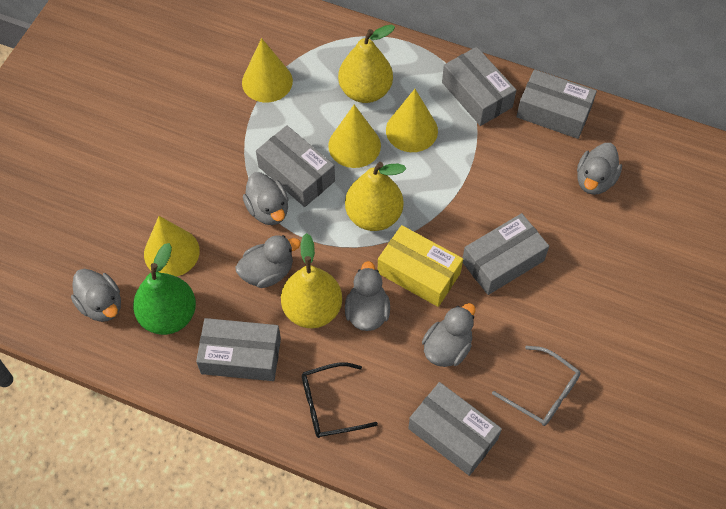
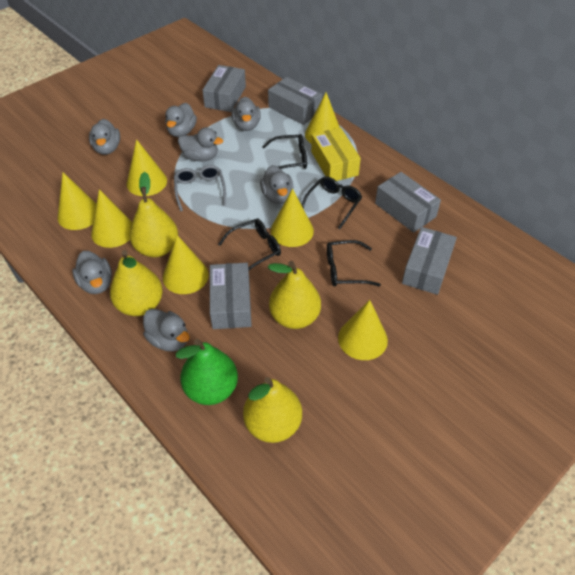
black glasses: [302,362,378,438] = 1 -> [218,219,281,270] [262,134,307,169] [302,177,362,229] [327,240,381,287] = 4
grey box: [196,318,281,381] [256,125,335,207] [408,382,502,476] [442,47,516,126] [463,213,549,295] [516,69,597,139] = 6 -> [202,65,246,112] [210,263,252,329] [268,77,322,125] [375,172,441,233] [402,227,457,295] = 5
grey duck: [71,269,121,322] [235,235,301,288] [243,172,289,225] [345,261,390,331] [422,303,476,367] [577,143,622,195] = 6 -> [72,251,112,294] [89,119,120,155] [143,309,190,351] [165,103,197,137] [178,127,223,162] [231,97,261,131] [260,165,293,204] = 7
yellow cone: [144,216,200,277] [242,38,293,103] [328,105,381,168] [386,89,438,152] = 4 -> [57,172,96,230] [91,189,132,248] [127,139,167,196] [163,235,209,294] [271,189,314,247] [305,92,340,144] [338,300,388,360] = 7
yellow pear: [281,233,342,328] [338,25,395,103] [345,162,406,231] = 3 -> [110,250,163,316] [129,172,178,257] [243,377,302,443] [267,261,321,329] = 4

